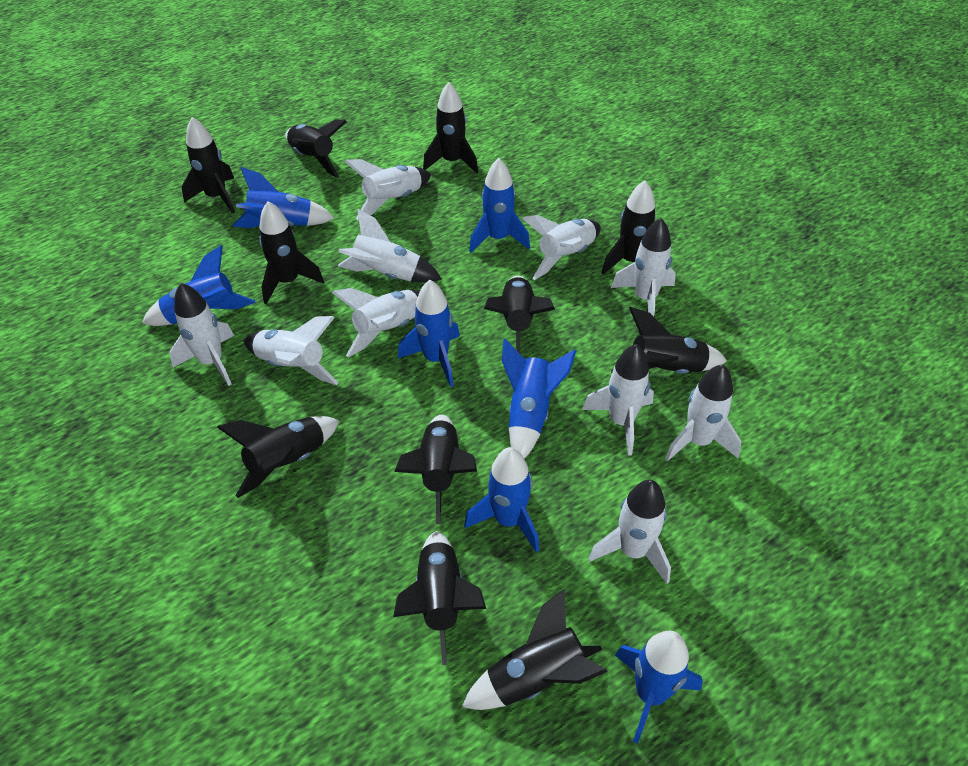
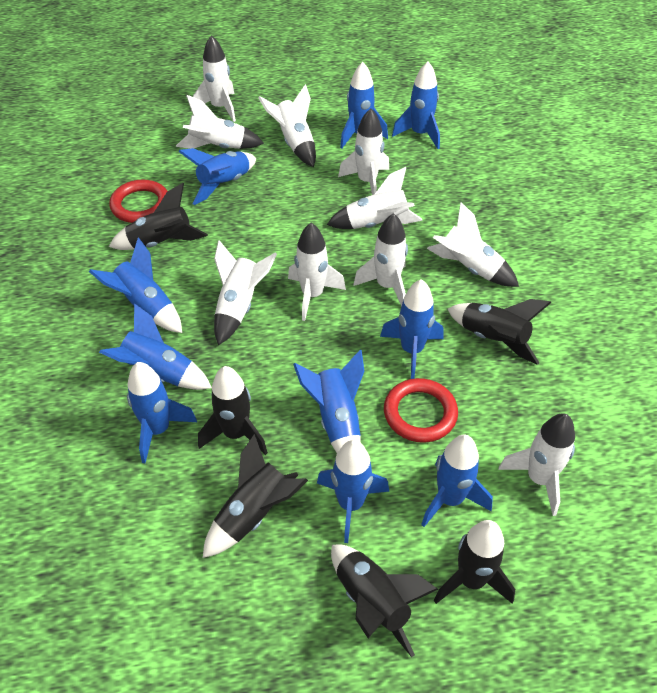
black rocket: [182,117,235,213] [217,416,339,498] [259,201,324,304] [286,119,347,178] [393,531,486,665] [394,415,477,524] [423,82,479,174] [462,588,608,710] [484,275,555,353] [601,181,655,274] [611,307,727,374] = 11 -> [109,183,208,250] [198,366,268,455] [203,434,308,558] [331,544,438,657] [434,520,515,604] [448,299,551,365] = 6
blue rocket: [142,245,255,326] [232,167,334,228] [398,280,460,387] [464,447,539,552] [469,158,530,252] [502,339,576,458] [615,631,703,744] = 7 -> [89,238,182,333] [99,303,212,390] [127,362,197,463] [178,148,256,205] [293,349,364,453] [317,440,389,543] [340,62,388,148] [380,279,444,379] [392,62,440,149] [421,435,493,527] = 10
red ring: none = 0 -> [109,180,167,223] [384,378,458,443] = 2

